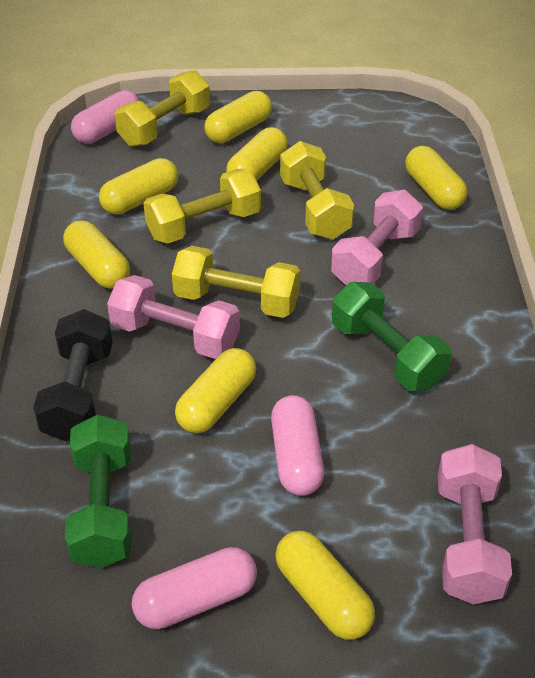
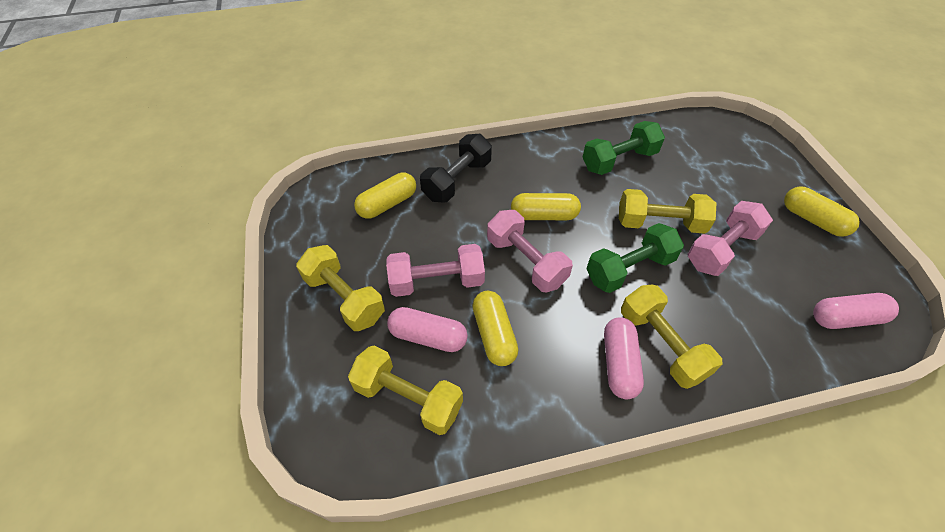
yellow capsule: [64,220,130,289] [99,158,178,215] [175,348,256,433] [204,91,272,143] [226,127,288,181] [275,531,375,640] [405,146,467,210] = 7 -> [354,173,416,219] [472,291,518,366] [511,193,581,220] [784,186,860,237] = 4

